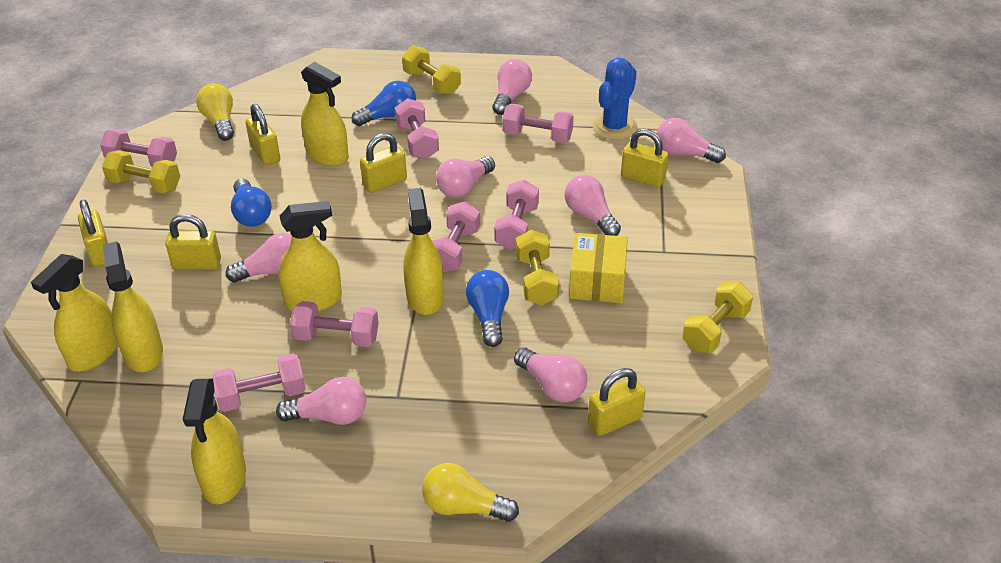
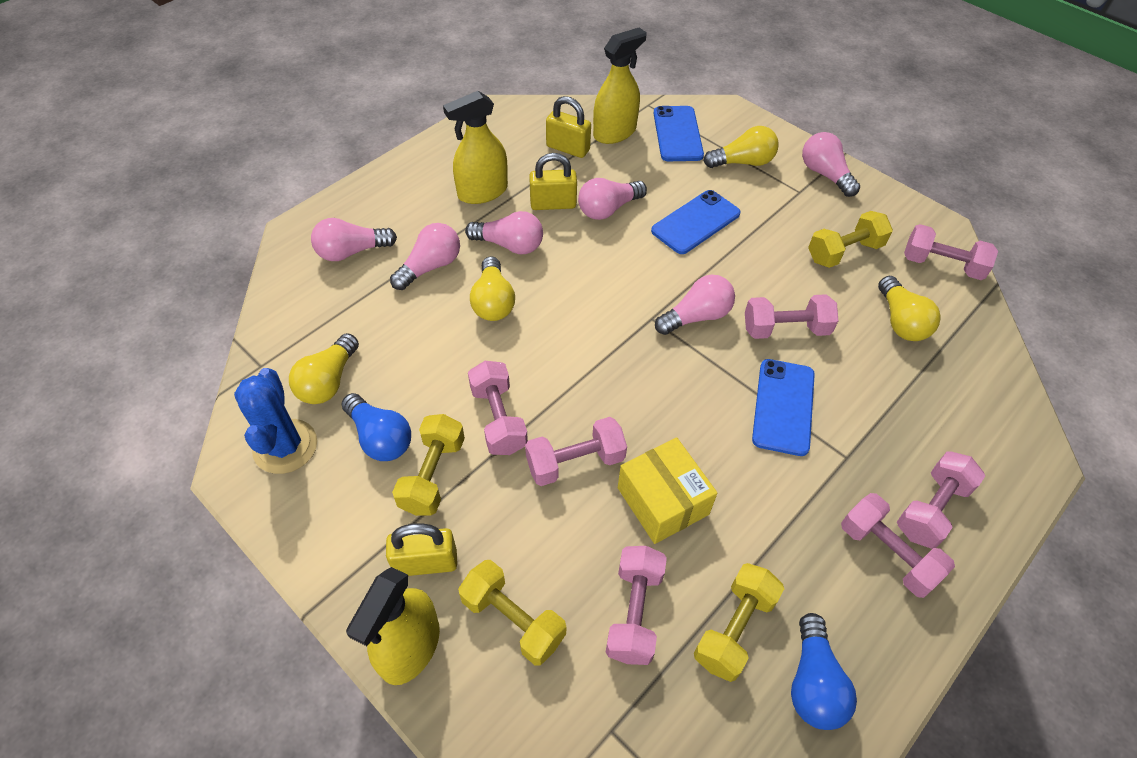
blue light bulb: [231,179,272,227] [352,81,416,126] [466,270,509,347] = 3 -> [341,393,411,461] [791,613,857,730] = 2
blue phone: none = 0 -> [651,190,741,254] [653,106,704,161] [752,359,815,456] = 3
pink light bulb: [226,233,292,283] [276,377,367,425] [436,156,495,197] [492,59,532,115] [514,348,587,403] [565,175,621,236] [656,118,726,163] = 7 -> [311,218,397,261] [390,223,460,290] [465,211,543,254] [578,178,647,220] [655,274,735,335] [802,132,860,197] = 6
yellow light bulb: [196,83,234,141] [422,463,519,522] = 2 -> [289,333,359,404] [470,256,515,321] [704,126,779,168] [878,276,941,341] = 4
yellow padlock: [78,199,108,267] [165,214,221,270] [246,104,280,166] [360,133,407,193] [588,368,646,436] [621,129,668,187] = 6 -> [386,523,457,576] [529,153,577,210] [546,96,591,158] = 3
yellow spray bottle: [31,254,118,372] [103,241,163,372] [183,379,246,505] [279,201,342,311] [301,62,349,166] [403,188,444,315] = 6 -> [346,567,440,685] [443,91,508,204] [593,28,647,144] = 3

